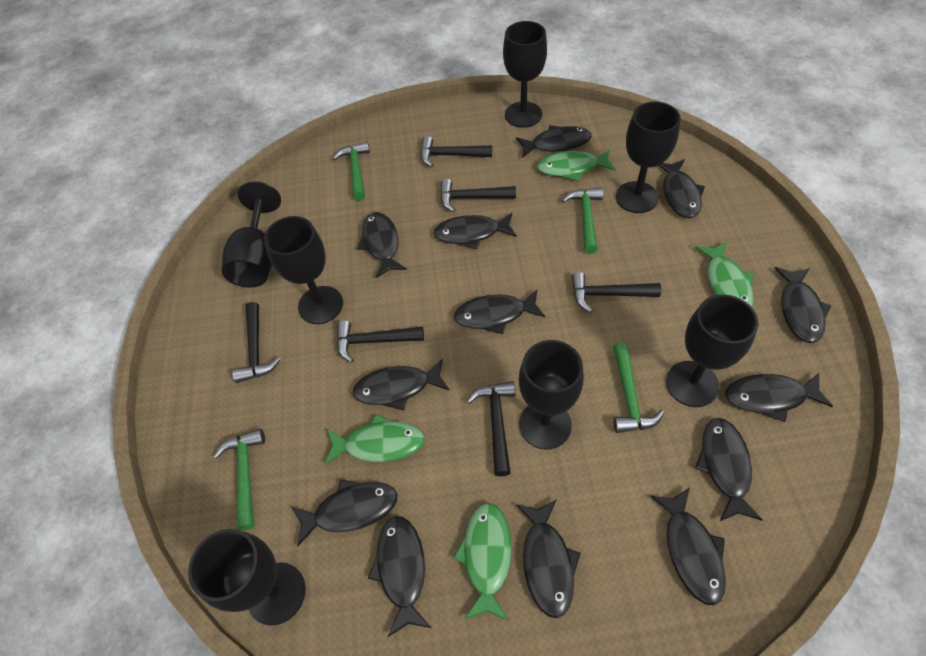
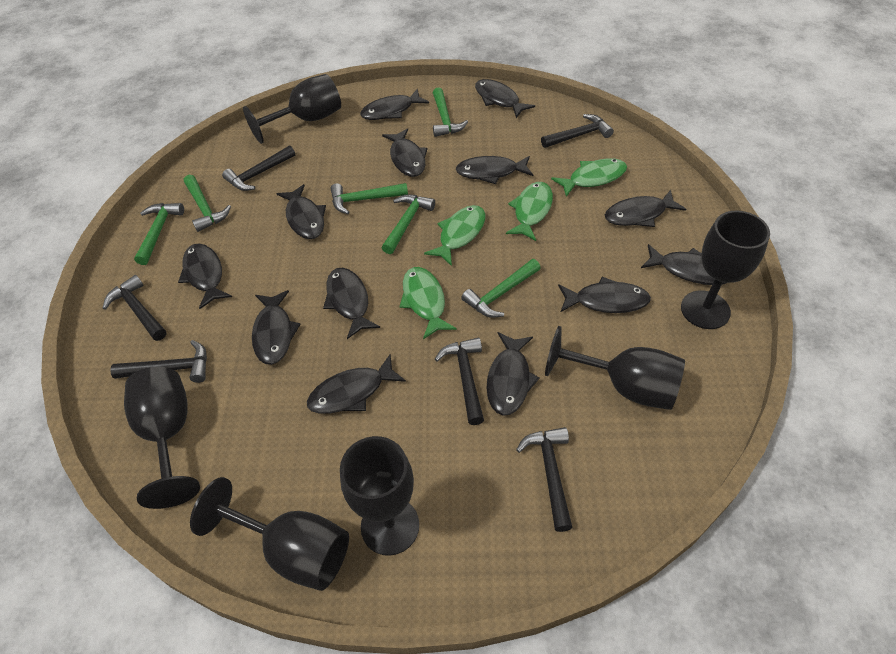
black goblet: [188,529,305,626] [222,181,281,287] [264,216,343,324] [503,21,547,128] [519,340,584,450] [616,102,681,213] [666,294,759,407] = 7 -> [124,367,200,509] [190,477,349,591] [243,74,341,144] [340,436,419,556] [545,326,685,410] [681,211,770,329] = 6
green hammer: [213,429,265,530] [333,142,370,201] [562,187,603,254] [613,342,665,433] = 4 -> [134,203,184,265] [184,175,231,232] [330,183,408,214] [382,194,435,254] [433,88,468,137] [461,259,541,318] = 6

